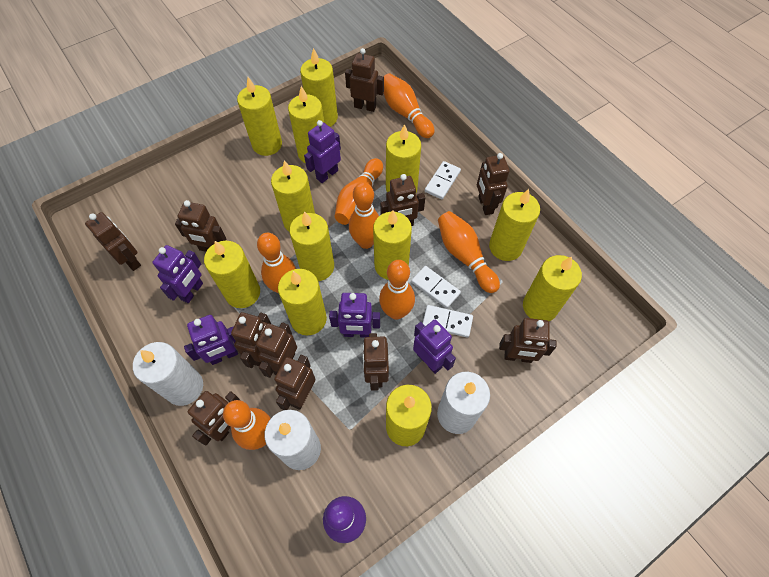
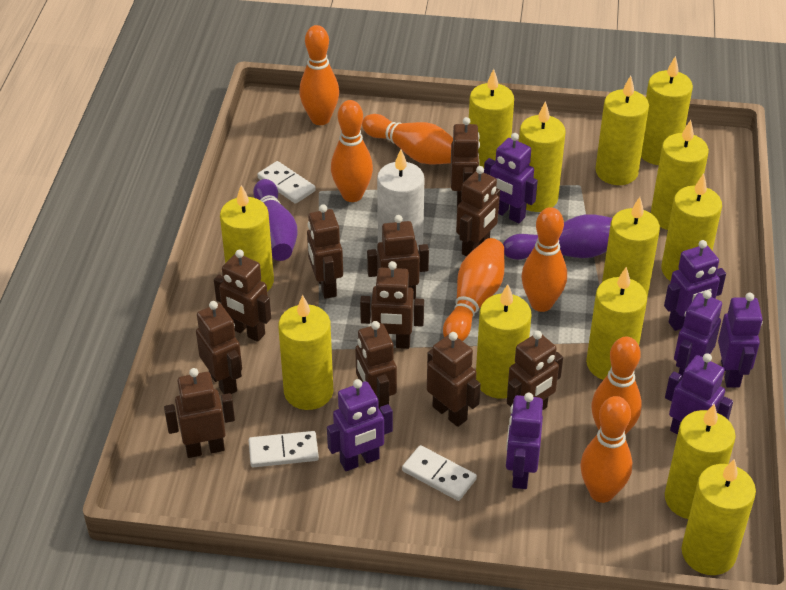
purple bowling pin: [323,496,366,543] = 1 -> [253,179,297,261] [503,214,612,260] = 2
purple robot: [152,245,203,303] [184,315,238,365] [304,120,341,183] [329,293,380,337] [413,319,456,374] = 5 -> [327,379,393,471] [484,133,538,223] [506,393,543,489] [664,240,726,331] [665,353,733,435] [674,290,722,378] [718,293,763,388] = 7
white candle: [133,342,203,406] [265,410,321,470] [437,372,490,434] = 3 -> [377,149,424,247] = 1
yellow candle: [204,241,260,308] [237,77,282,156] [271,160,315,231] [278,269,327,336] [288,86,324,163] [289,211,334,281] [300,48,338,127] [373,210,412,280] [386,124,421,192] [386,385,432,446] [489,189,540,261] [523,255,582,321] = 12 -> [220,185,274,292] [278,295,333,410] [469,69,514,168] [476,284,532,399] [519,101,566,212] [586,267,647,380] [595,76,649,185] [602,197,660,297] [641,56,693,165] [651,120,709,230] [661,174,722,281] [665,404,736,519] [682,459,756,575] = 13

